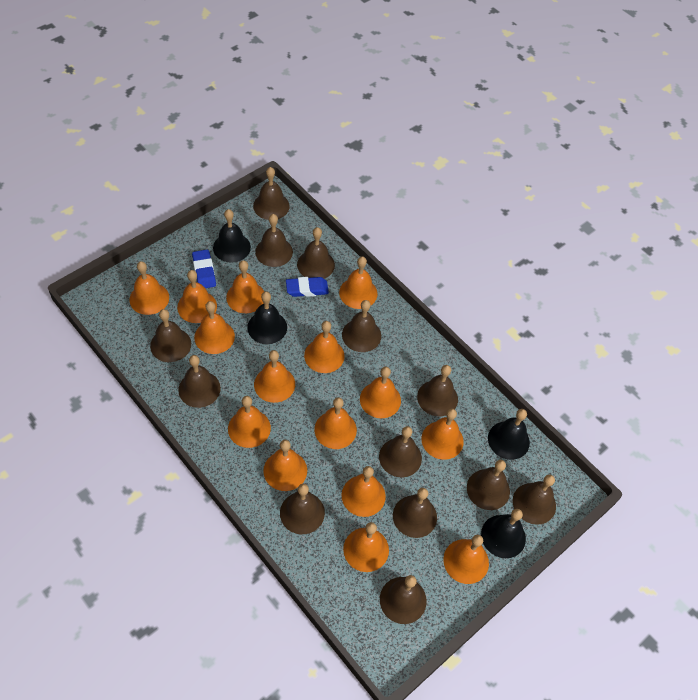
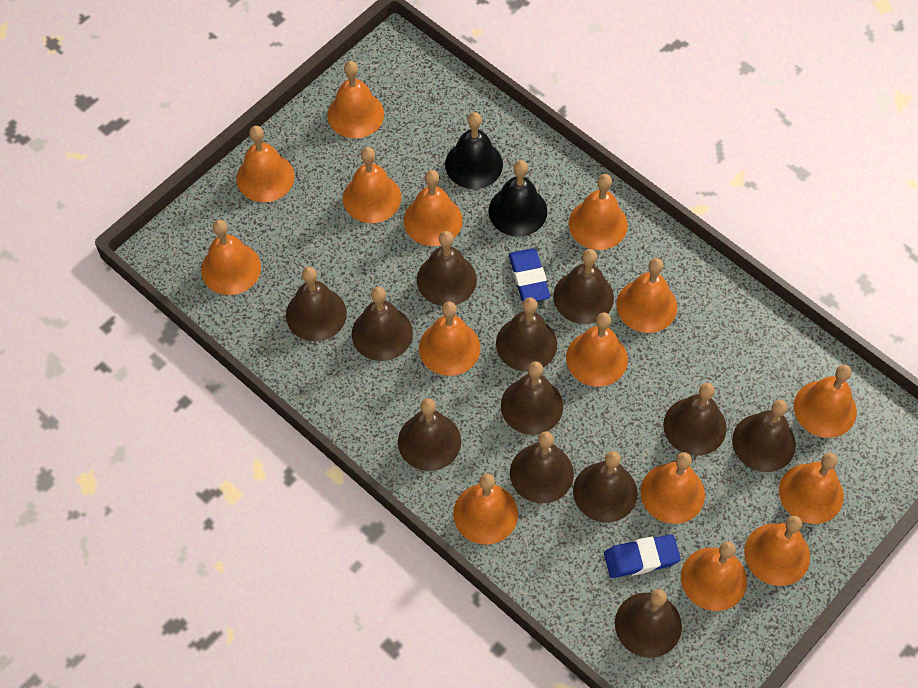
black bell: [213,209,251,263] [247,292,287,344] [481,509,526,558] [488,409,530,460] = 4 -> [445,112,503,189] [488,160,547,237] = 2
brown bell: [150,309,191,362] [178,355,221,408] [253,167,290,220] [255,214,293,267] [280,484,325,534] [297,227,335,279] [342,300,381,352] [379,426,422,478] [380,575,427,624] [393,488,437,538] [417,365,458,416] [467,460,510,510] [513,475,556,525] = 13 -> [286,267,347,341] [352,287,413,361] [398,398,461,471] [417,231,477,306] [496,297,557,372] [501,362,563,435] [510,432,574,503] [553,249,614,324] [573,451,638,523] [615,589,682,658] [663,383,727,456] [732,400,796,472] = 12

